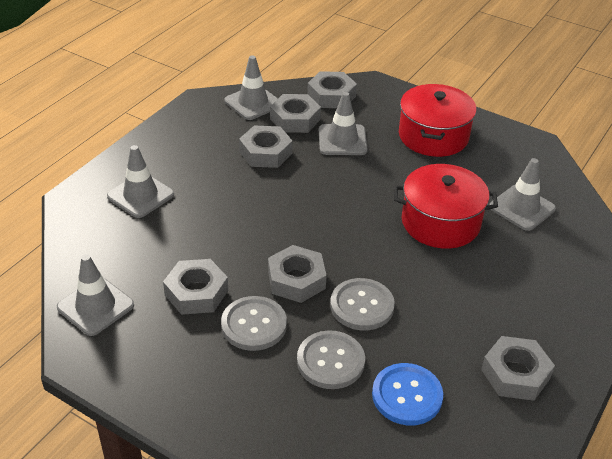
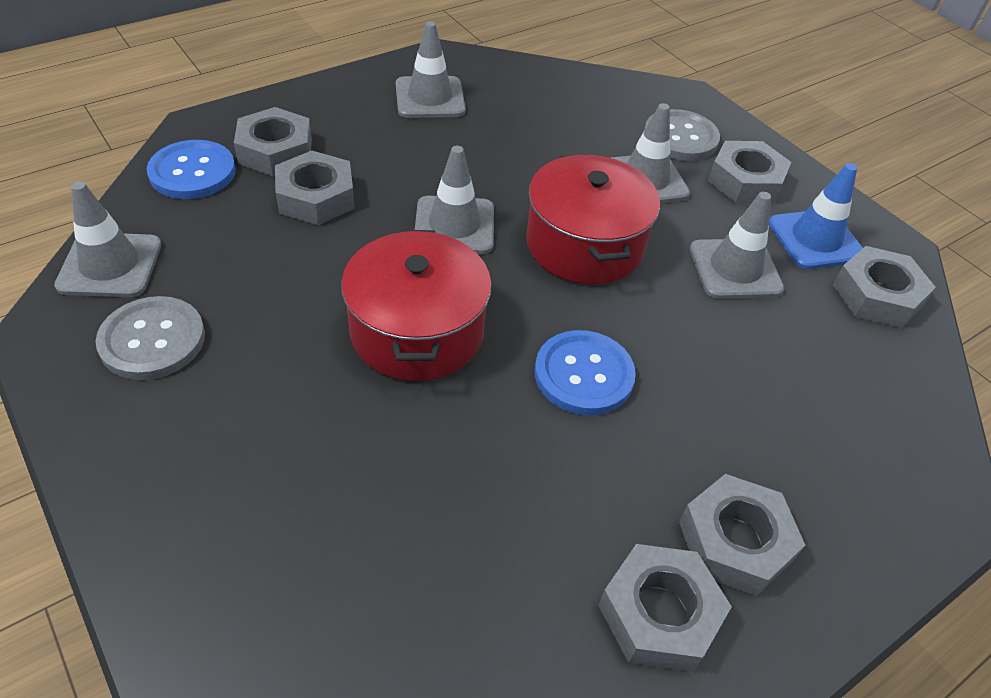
blue button: [372,363,443,425] = 1 -> [147,140,236,199] [535,330,636,415] = 2
blue traffic cone: none = 0 -> [769,163,863,269] = 1
grey button: [221,296,287,351] [297,330,365,389] [330,278,395,330] = 3 -> [95,296,205,380] [644,109,720,161] = 2

